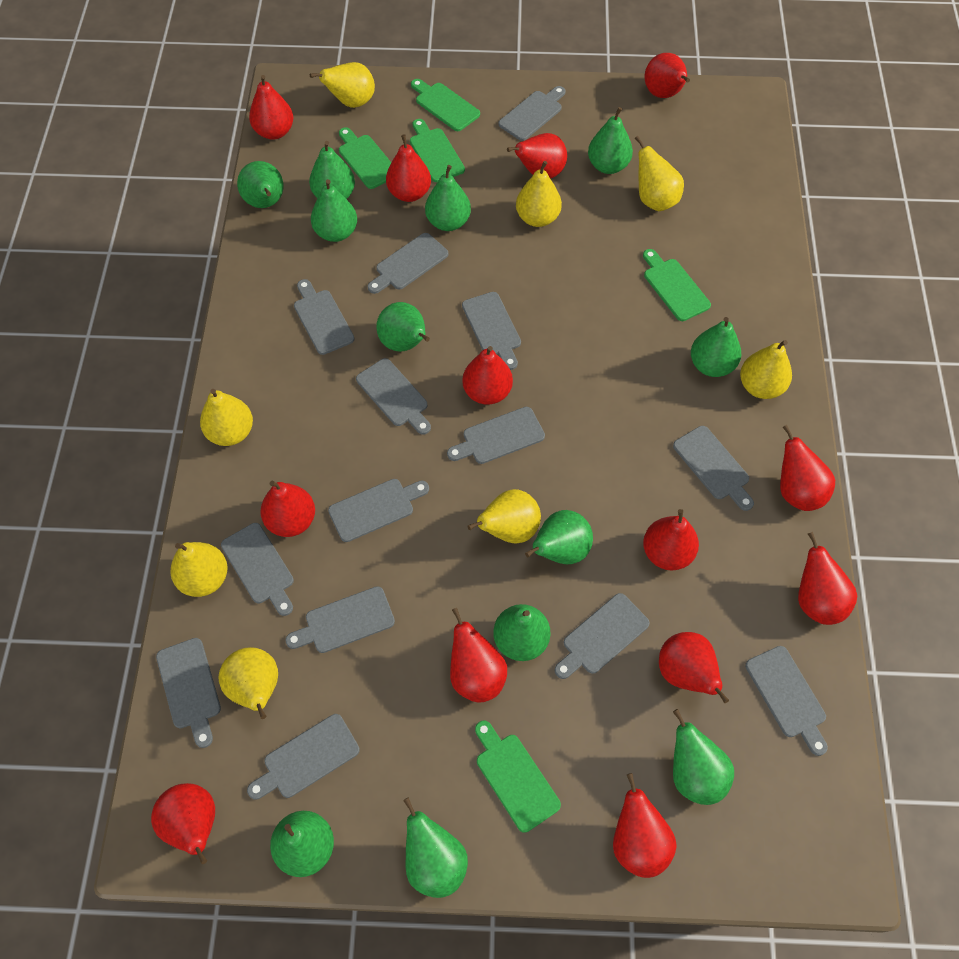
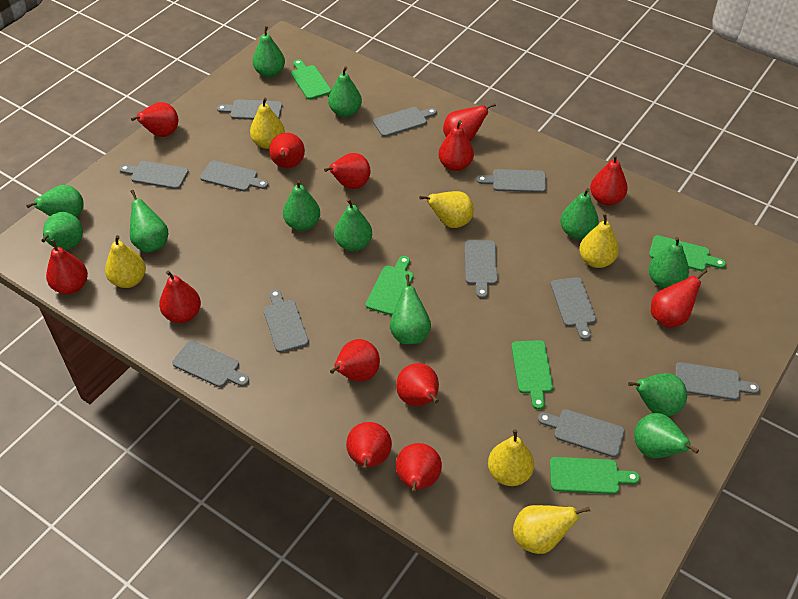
grey cutting board: [156,638,221,748] [221,523,294,616] [247,714,360,800] [285,586,395,653] [294,279,354,355] [328,479,429,542] [356,358,431,435] [368,233,448,294] [447,407,545,464] [462,292,521,370] [498,86,566,141] [555,593,650,679] [673,426,754,511] [745,646,828,756] = 14 -> [120,161,189,189] [172,341,249,387] [200,160,268,191] [217,99,282,120] [263,289,309,353] [373,107,437,137] [465,240,498,298] [476,169,546,193] [538,409,625,457] [551,277,596,340] [675,362,760,400] = 11
yellow pear: [170,542,228,597] [200,389,253,446] [218,647,278,719] [310,62,375,108] [467,489,541,544] [516,161,562,227] [634,136,684,211] [740,340,792,399] = 8 -> [105,235,146,288] [250,98,285,149] [419,191,474,228] [488,429,534,486] [513,505,590,554] [579,213,619,268] = 6

